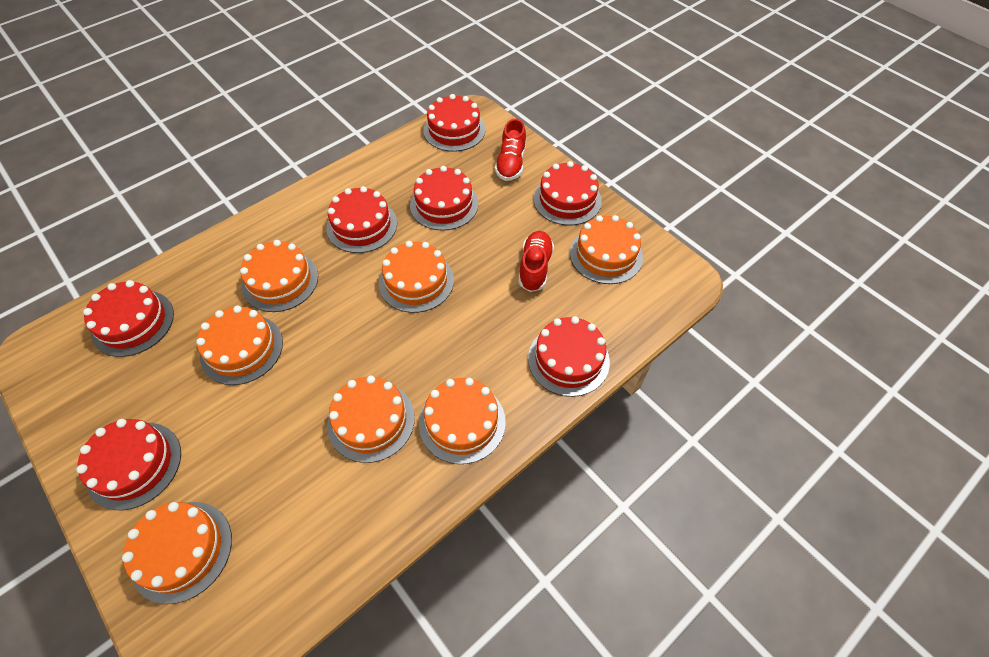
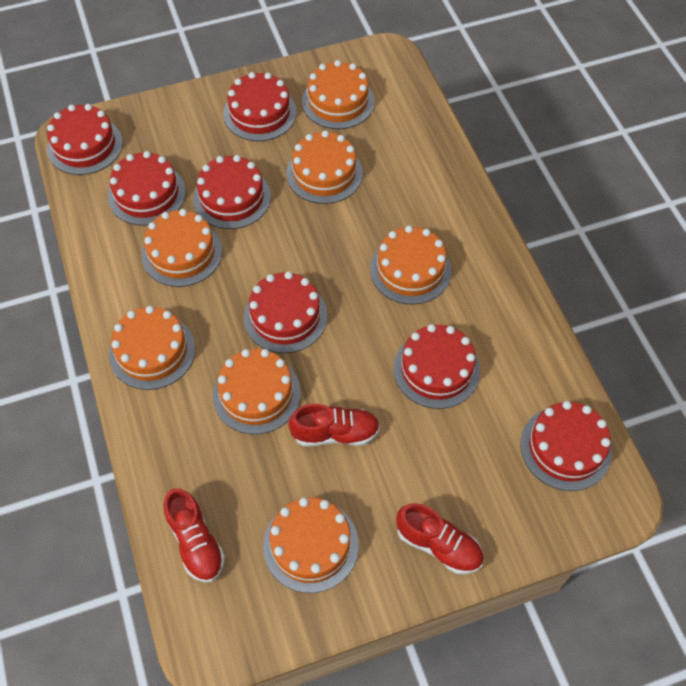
red shoe: [495,118,526,181] [518,231,554,292] = 2 -> [164,488,225,582] [289,404,380,446] [396,503,484,574] = 3

